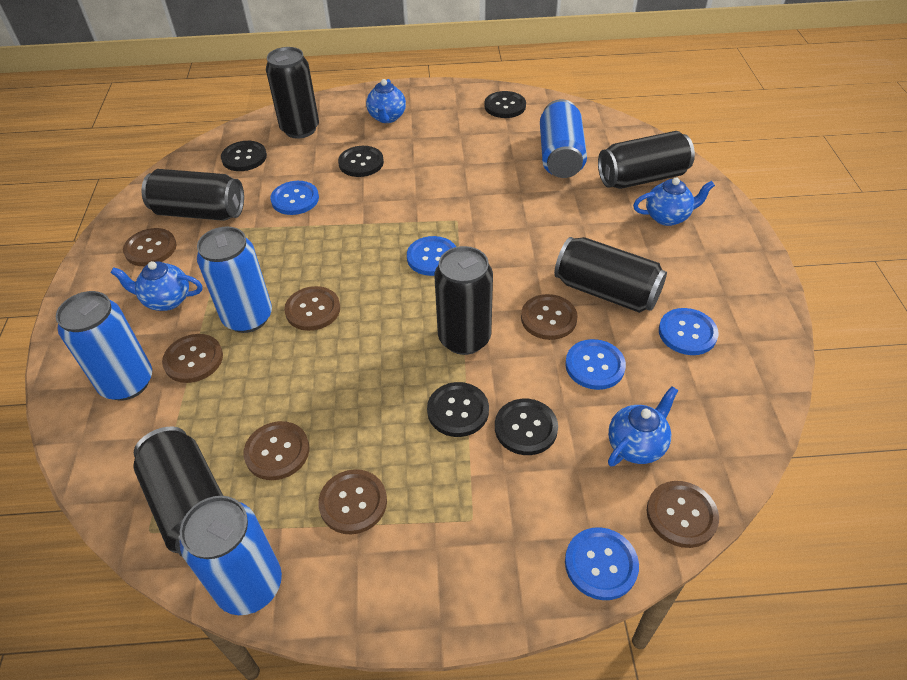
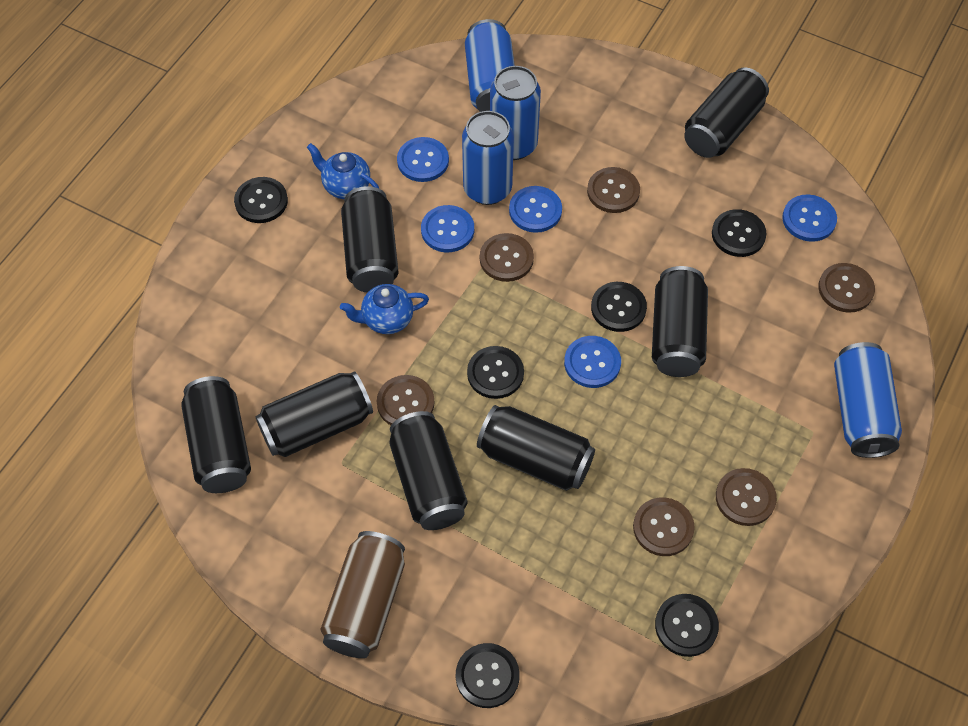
black button: [221,141,267,171] [338,146,384,177] [427,382,489,437] [484,91,526,118] [495,399,558,455] = 5 -> [234,177,288,223] [456,643,520,708] [467,346,524,399] [591,282,647,332] [655,594,719,657] [712,209,766,257] = 6
black can: [133,427,223,557] [142,169,244,221] [266,47,319,138] [435,246,493,355] [554,237,667,313] [598,131,695,189] = 6 -> [181,376,251,493] [255,371,373,457] [341,186,399,293] [389,411,467,530] [477,405,595,491] [652,266,708,377] [684,67,769,158] = 7
blue teapot: [111,261,202,311] [366,79,406,123] [608,386,678,466] [633,177,715,226] = 4 -> [307,143,379,199] [340,284,429,334] = 2
brown button: [123,228,177,266] [162,334,223,383] [243,421,309,480] [284,286,340,331] [318,469,387,535] [521,294,578,340] [647,481,719,548] = 7 -> [377,375,434,425] [480,233,534,282] [587,167,640,213] [633,497,695,556] [716,468,777,526] [818,263,875,313] = 6
brown can: none = 0 -> [320,531,405,658] = 1

